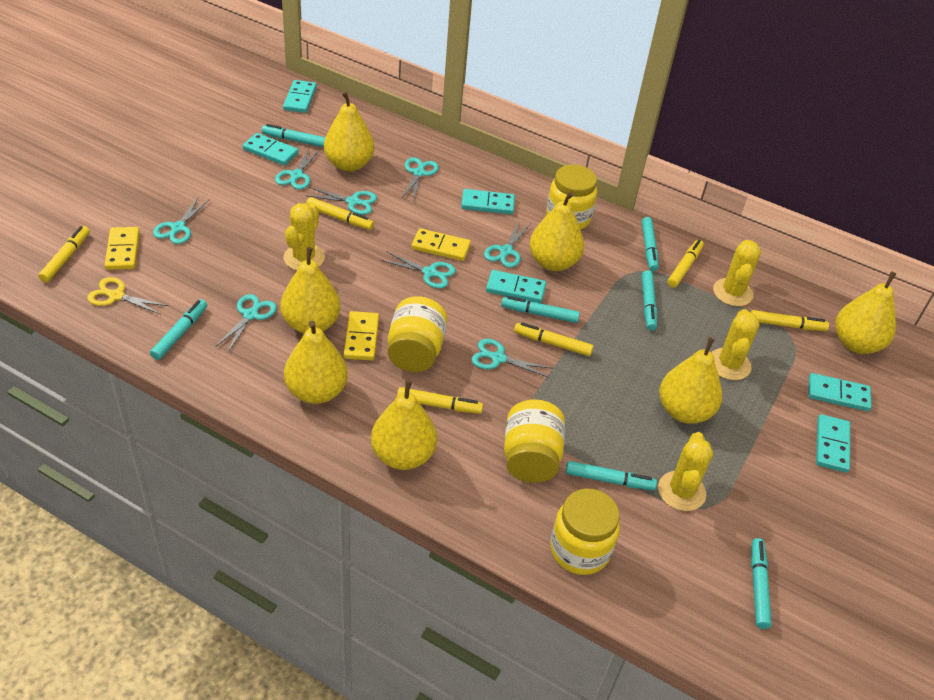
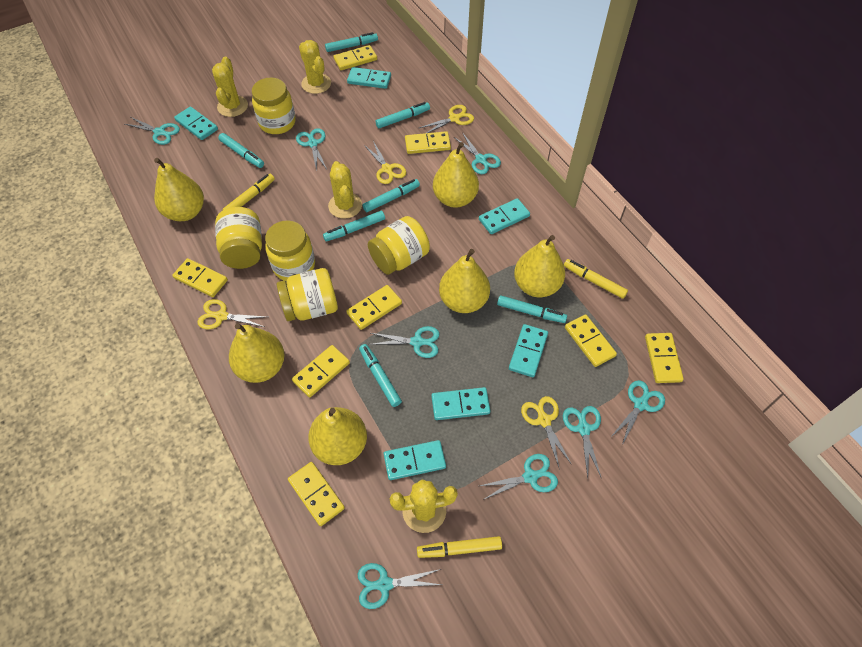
yellow domino: [105,227,140,270] [344,311,379,360] [411,228,471,261] = 3 -> [172,258,228,297] [288,462,345,526] [292,345,350,397] [333,45,377,70] [346,285,402,330] [405,131,451,154] [565,314,617,367] [645,333,684,383] = 8
yellow jar: [387,296,447,372] [504,400,565,483] [546,164,597,230] [550,489,620,575] = 4 -> [215,207,262,269] [252,78,296,134] [265,220,315,281] [277,268,338,321] [368,216,430,275] = 5
yellow marker: [38,226,90,282] [306,197,374,230] [397,387,483,414] [514,322,593,356] [667,240,704,288] [751,310,829,331] = 6 -> [222,174,275,211] [417,536,502,558] [564,259,628,299] = 3
yellow pear: [280,247,340,333] [284,321,348,404] [324,91,374,172] [371,379,437,470] [529,191,584,271] [659,337,722,424] [836,271,896,354] = 7 -> [154,158,204,221] [229,324,285,383] [308,407,367,465] [433,142,479,208] [439,249,490,313] [514,235,565,297] = 6
yellow scissors: [87,277,168,314] = 1 -> [197,299,267,329] [364,141,406,184] [419,105,474,133] [521,396,572,467] = 4

